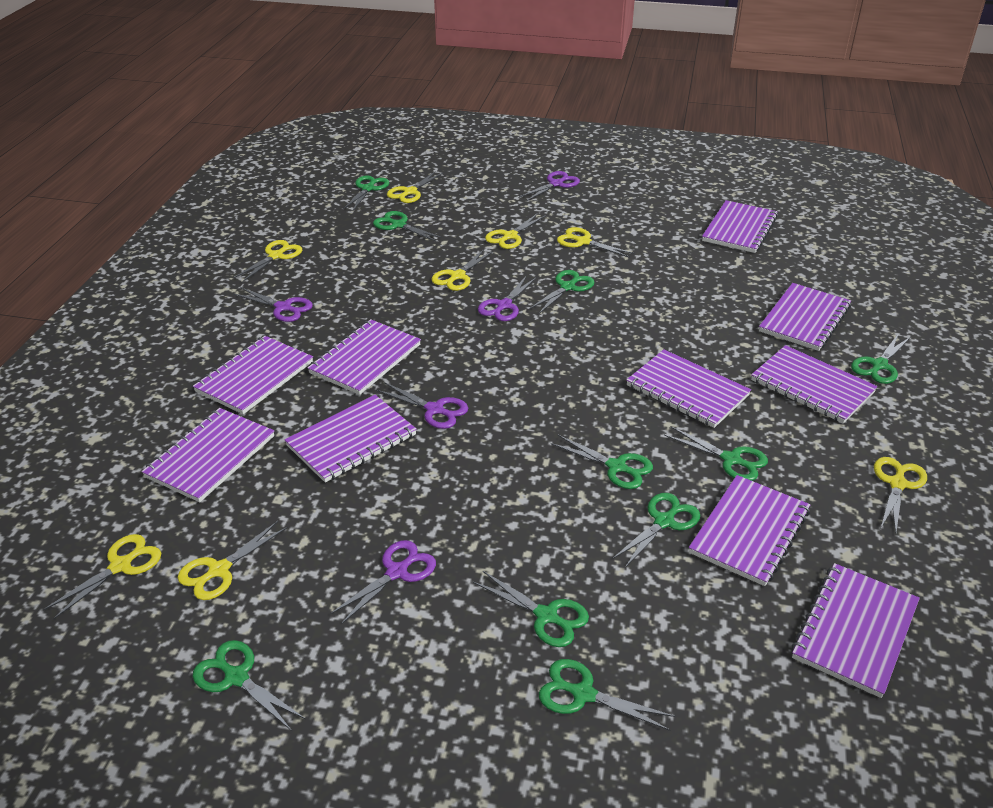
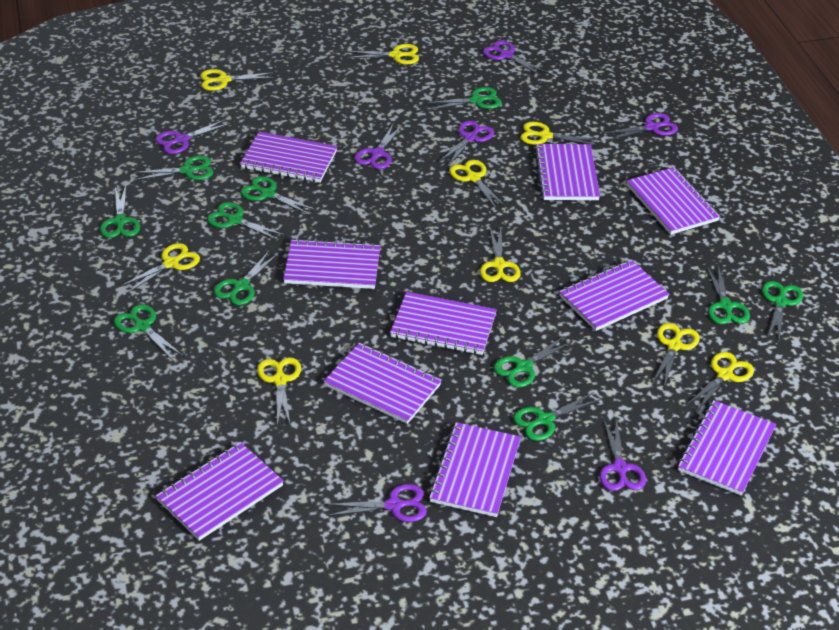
green scissors: [192,640,306,731] [343,175,389,212] [373,211,443,241] [473,571,589,647] [529,270,595,314] [539,659,675,731] [551,435,653,489] [612,493,700,568] [664,427,768,481] [851,333,910,384] = 10 -> [100,186,140,238] [114,304,183,360] [132,156,214,180] [207,202,286,241] [214,251,279,306] [240,176,316,215] [426,87,502,110] [494,336,573,388] [513,392,601,441] [707,265,750,324] [762,281,803,340] = 11
purple scissors: [234,287,313,322] [330,540,436,624] [376,382,468,429] [478,275,537,321] [519,171,580,201] = 5 -> [155,119,231,154] [325,484,427,522] [354,123,403,169] [439,121,494,166] [483,40,547,76] [599,417,646,491] [603,113,678,140] = 7
yellow scissors: [43,534,161,620] [178,521,288,600] [234,240,302,282] [387,171,443,203] [431,249,493,291] [485,213,546,249] [557,227,634,258] [874,457,927,533] = 8 -> [120,243,200,293] [200,69,275,91] [257,357,301,426] [347,44,419,64] [449,160,506,208] [480,228,521,282] [520,122,598,145] [653,323,700,387] [687,352,754,412] = 9

